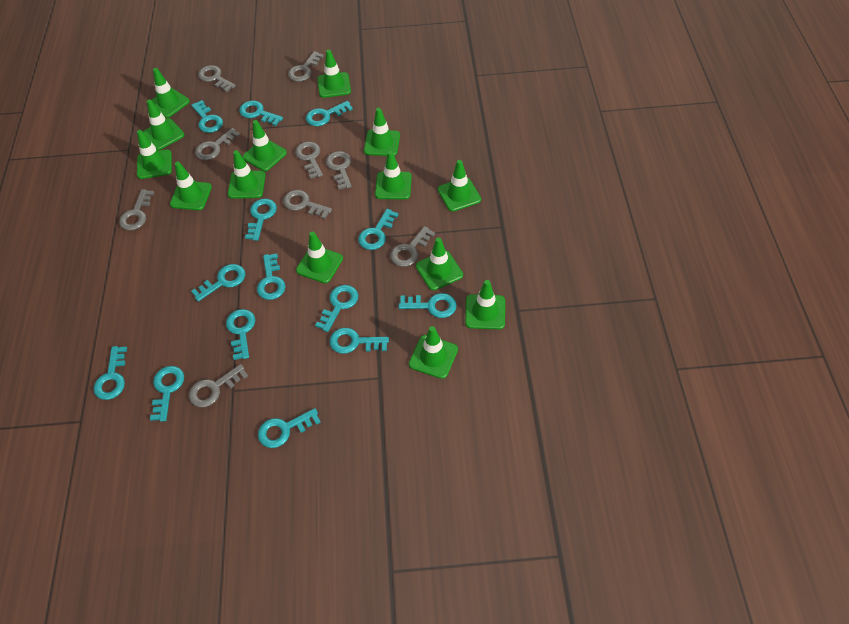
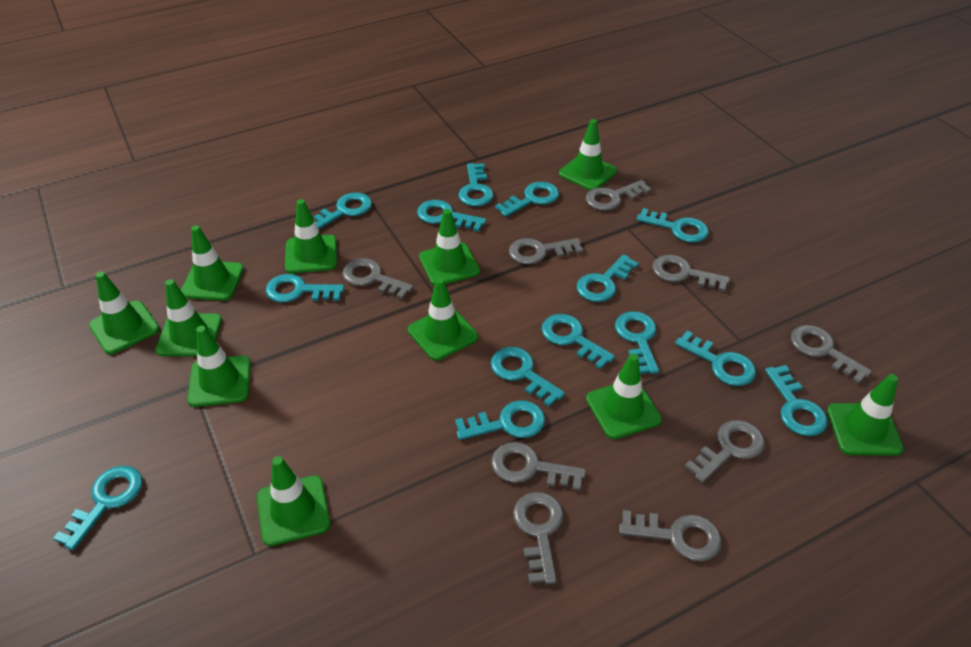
green traffic cone: [137,130,172,179] [143,99,185,150] [152,68,190,118] [170,161,212,210] [228,150,266,199] [243,120,287,171] [296,231,343,283] [317,49,351,98] [364,108,400,156] [375,151,412,199] [409,326,458,379] [416,237,463,290] [438,160,481,212] [465,280,505,329] = 14 -> [89,272,159,354] [156,279,222,356] [181,225,244,301] [187,326,251,407] [257,456,330,546] [285,199,337,273] [408,278,478,361] [419,209,480,285] [559,119,617,190] [586,353,662,439] [827,374,904,456] = 11

